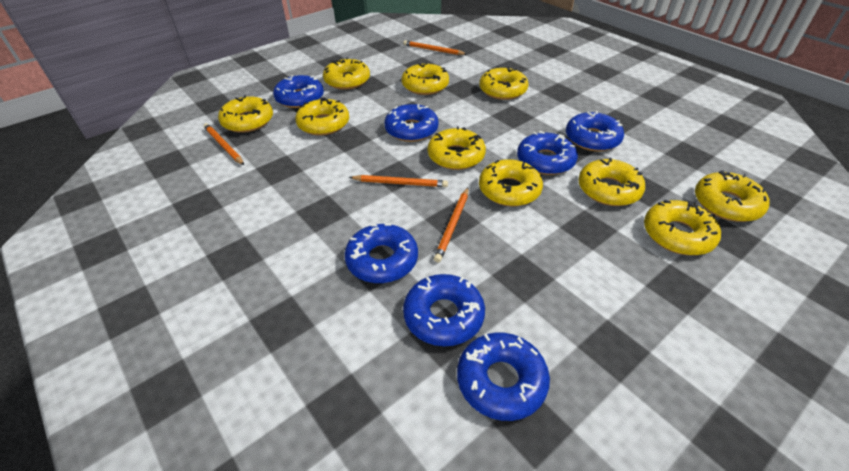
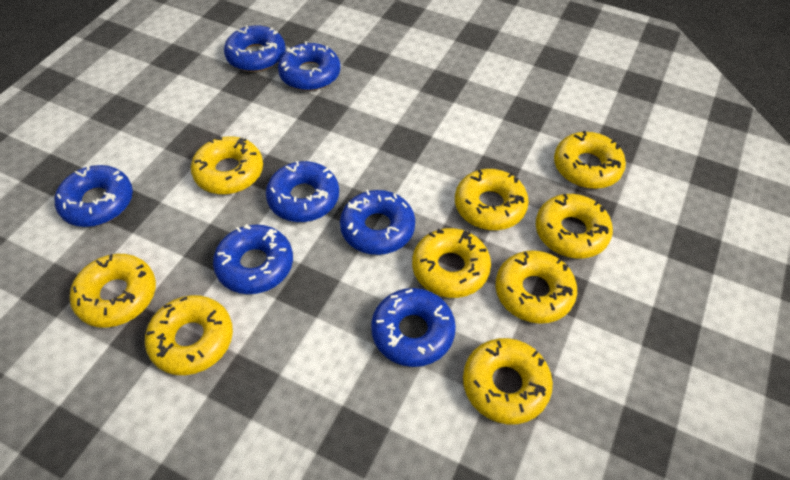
orange pencil: [203,123,244,165] [349,175,448,187] [403,40,467,55] [434,188,468,262] = 4 -> none = 0
yellow donut: [218,95,273,133] [295,97,349,136] [323,57,370,90] [401,62,449,95] [428,126,486,170] [479,67,529,100] [479,159,543,206] [578,158,645,206] [644,199,721,255] [695,170,769,222] = 10 -> [70,254,156,328] [145,295,233,375] [191,136,263,194] [412,228,491,298] [455,169,529,230] [463,338,553,425] [495,250,577,324] [536,194,613,259] [554,131,626,189] = 9

